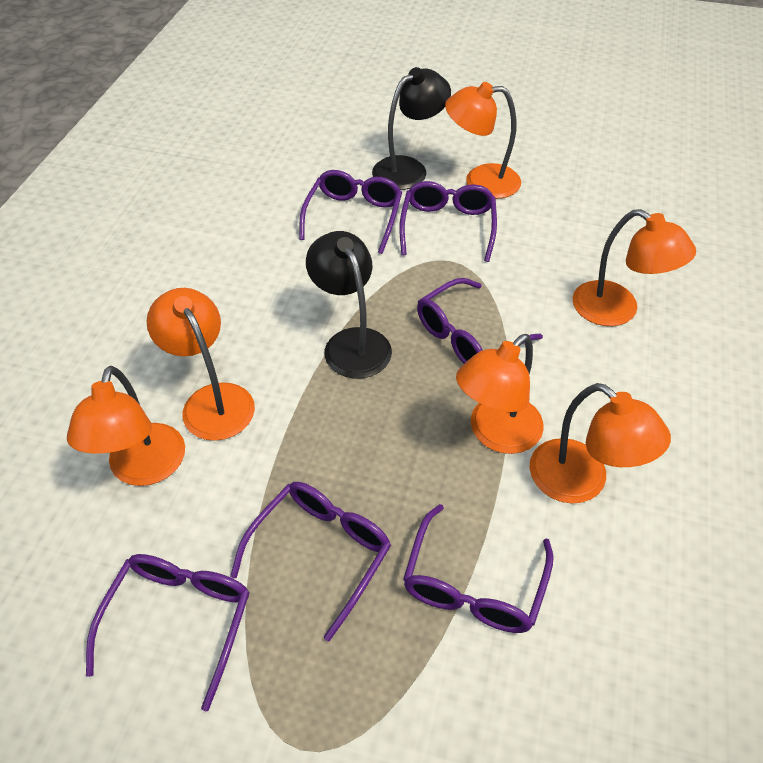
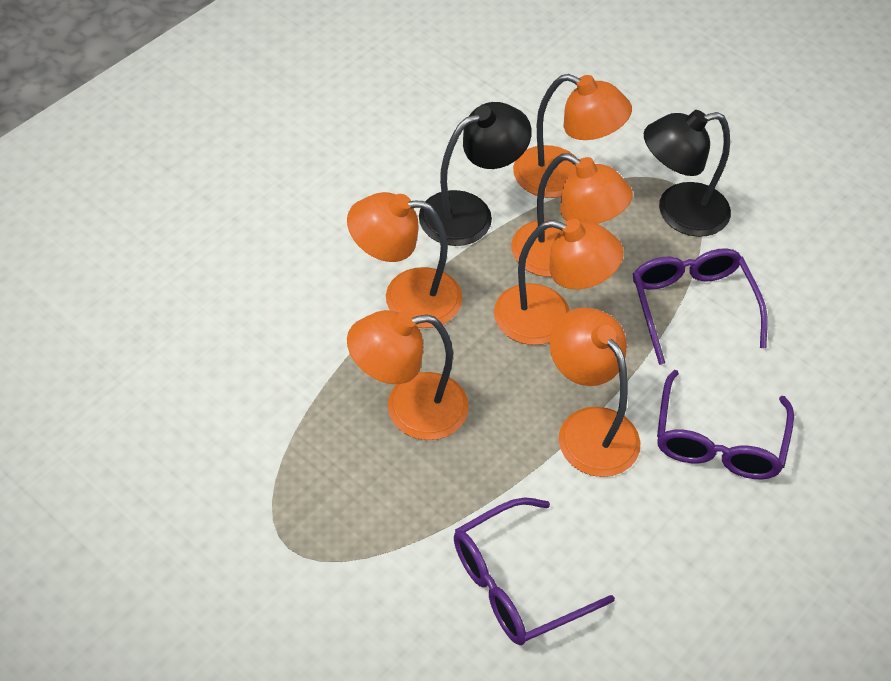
purple glasses: [86,554,250,711] [230,482,391,641] [299,170,402,254] [399,181,497,262] [403,504,554,633] [417,278,543,364] = 6 -> [454,497,615,645] [633,248,768,365] [657,370,794,479] = 3

